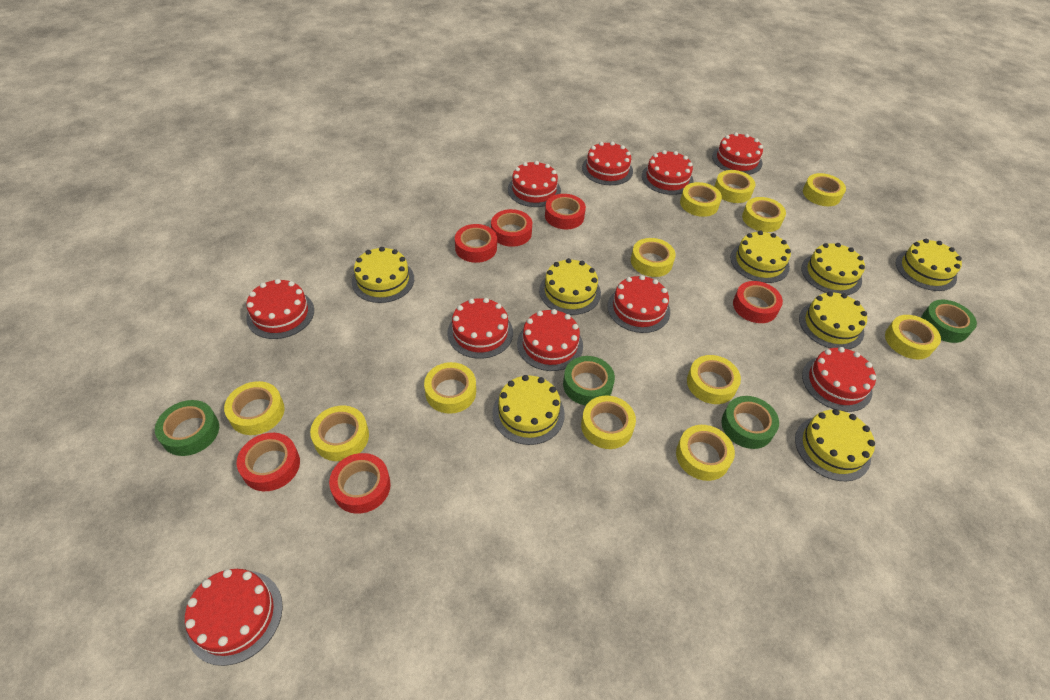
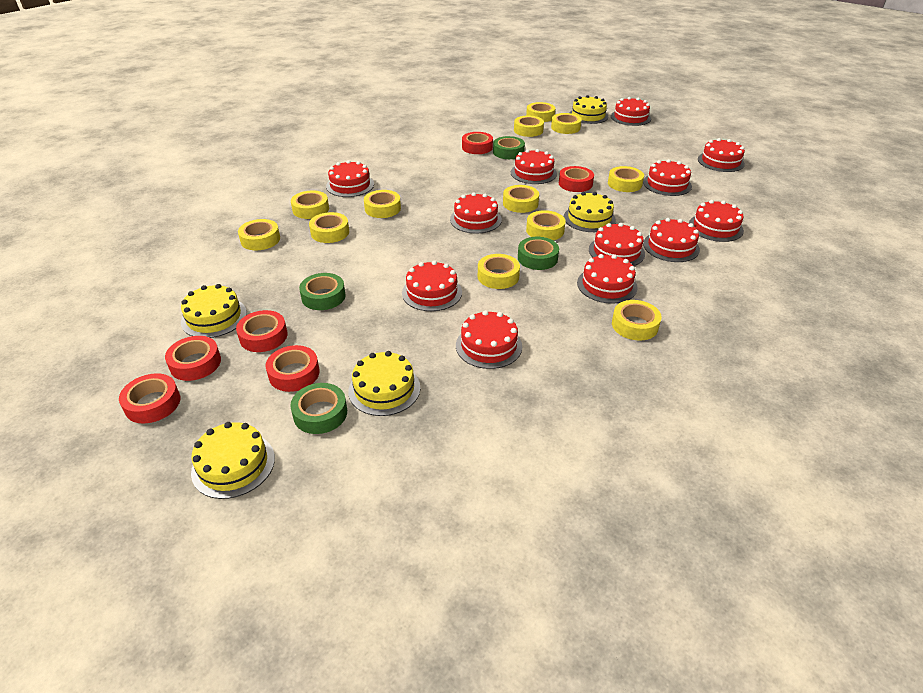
red cake: [185,569,283,666] [246,279,314,339] [447,298,513,359] [508,161,561,207] [517,309,583,371] [582,142,633,185] [608,275,670,333] [642,150,693,195] [712,132,763,175] [802,347,876,412] = 10 -> [326,160,374,197] [402,260,462,311] [450,192,502,234] [456,310,522,369] [511,149,557,184] [577,254,638,304] [589,223,645,266] [611,97,651,126] [643,159,692,196] [643,218,700,262] [689,200,744,242] [698,138,745,172] = 12
yellow cake: [352,247,414,303] [492,375,565,445] [539,258,601,315] [730,230,791,283] [795,409,875,481] [799,291,867,349] [801,243,865,295] [896,239,962,291] = 8 -> [181,284,247,338] [191,422,275,499] [348,351,420,416] [564,192,616,232] [569,95,608,124] = 5

